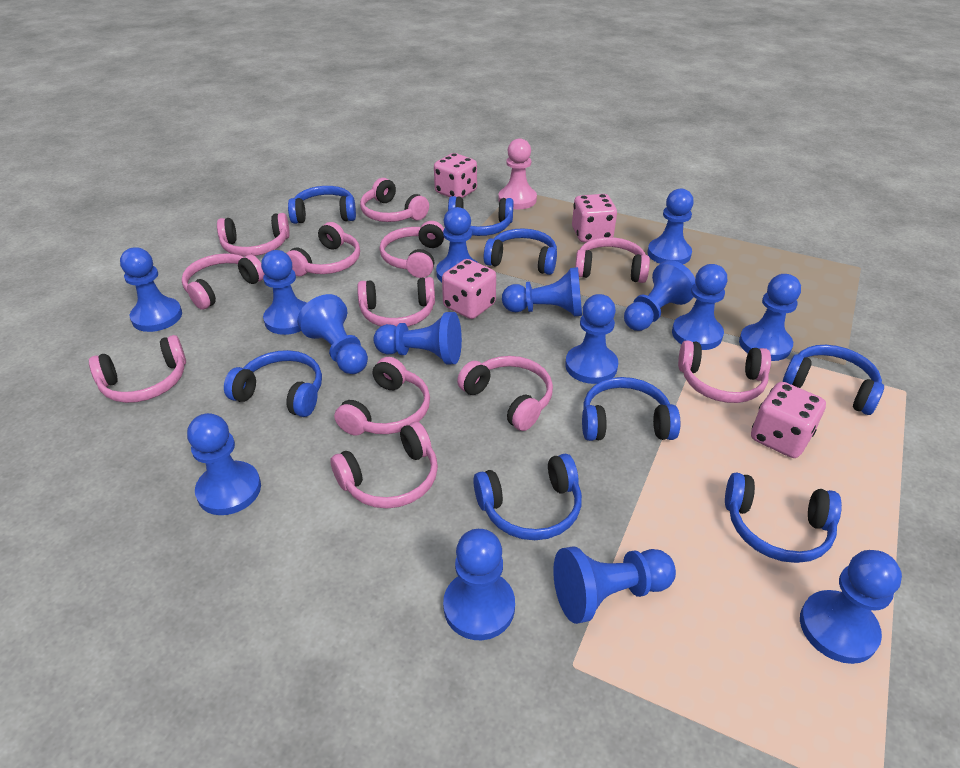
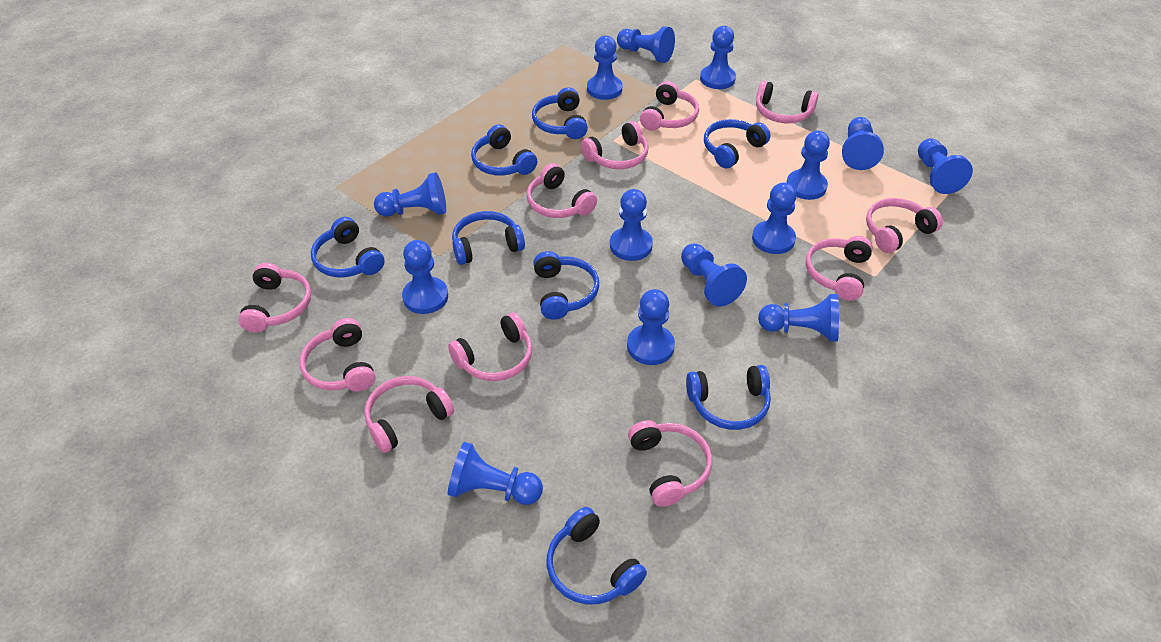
blue pawn: [120,247,182,332] [187,413,261,515] [261,250,306,335] [297,294,368,374] [373,312,462,364] [436,207,478,282] [443,529,515,640] [502,267,582,316] [553,547,676,624] [565,294,618,384] [624,260,695,331] [648,189,694,264] [672,264,727,350] [739,274,801,361] [800,550,902,664] = 15 -> [374,172,446,217] [402,240,448,314] [448,442,543,505] [587,36,622,100] [610,189,653,261] [617,26,675,63] [627,289,675,365] [681,243,747,307] [700,26,736,89] [752,183,797,254] [758,294,839,342] [786,131,830,200] [842,117,884,170] [918,138,973,194] = 14
pink dice: [434,153,477,198] [442,259,496,319] [572,194,617,242] [751,382,826,458] = 4 -> none = 0
pink headphones: [89,335,186,403] [182,253,264,310] [217,213,290,257] [286,222,360,276] [331,422,438,509] [334,357,430,436] [357,277,435,327] [360,178,429,222] [379,221,444,278] [457,356,553,431] [575,237,650,283] [678,340,771,403] = 12 -> [238,263,311,333] [299,318,375,392] [364,376,454,453] [448,312,532,381] [527,163,597,218] [581,121,648,169] [628,420,712,507] [640,81,699,131] [756,81,819,123] [805,236,873,301] [866,198,943,253] = 11
pink pawn: [498,138,537,209] = 1 -> none = 0

